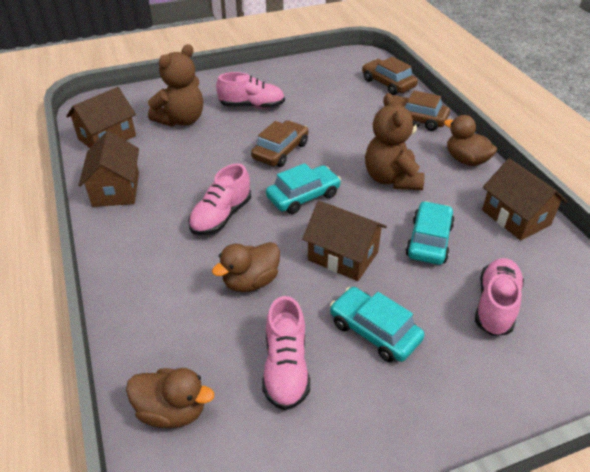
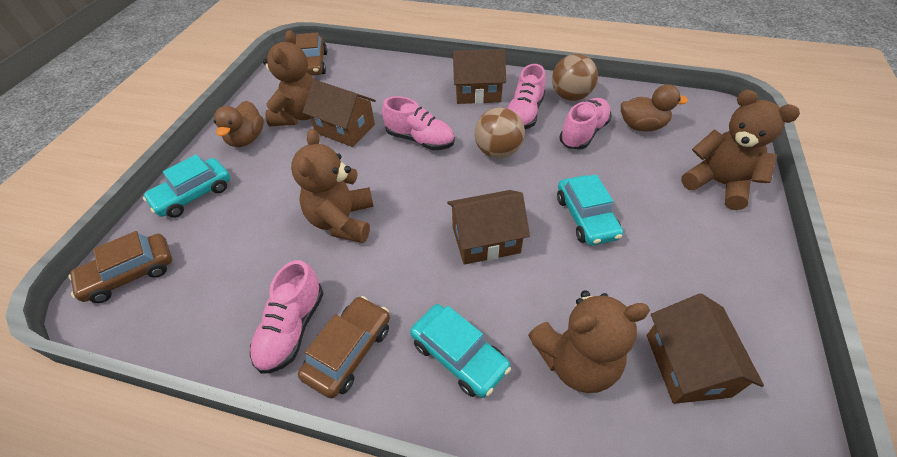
brown ball: none = 0 -> [474,107,525,159] [552,54,598,101] = 2
brown duck: [126,368,214,428] [212,242,280,292] [444,115,497,166] = 3 -> [214,101,264,147] [621,84,688,131] = 2
brown teddy bear: [148,44,203,127] [365,93,425,190] = 2 -> [263,30,314,127] [291,129,374,243] [528,290,650,393] [681,90,800,210] = 4

